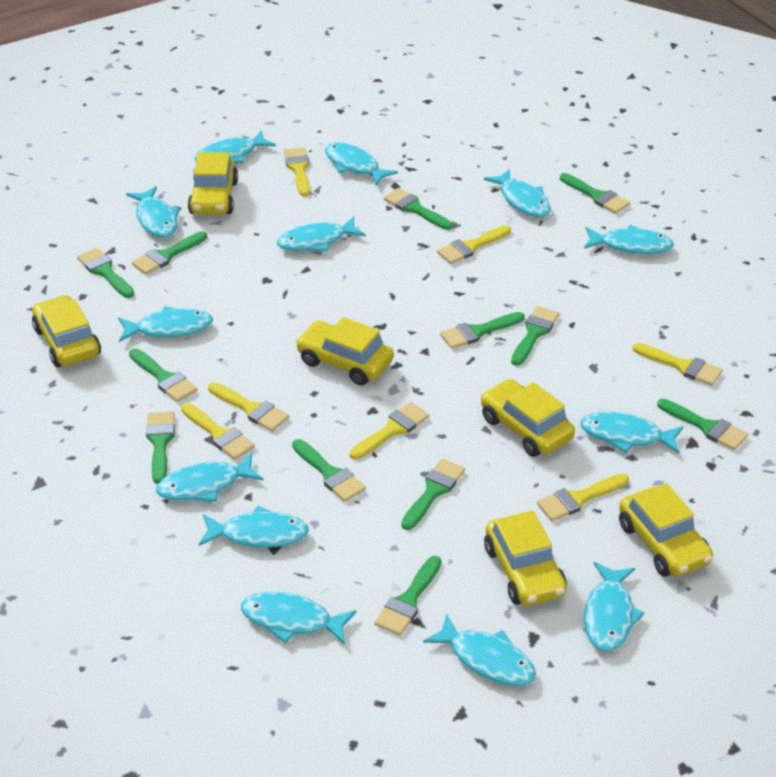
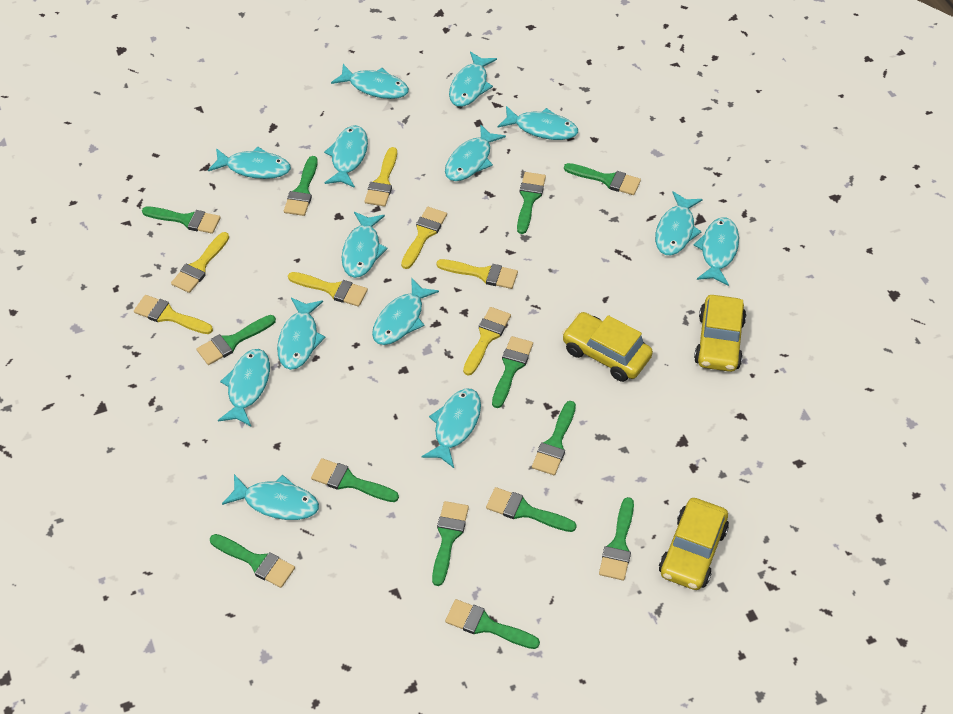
green brush: [77,248,134,298] [129,348,197,402] [132,231,207,275] [146,412,175,484] [292,439,366,502] [374,556,441,636] [384,188,453,230] [401,458,465,530] [440,312,525,349] [511,306,559,366] [560,173,630,214] [657,399,748,450] = 12 -> [142,207,220,234] [196,315,276,365] [210,534,295,588] [284,156,318,216] [311,458,399,502] [432,501,469,586] [445,599,540,649] [486,487,577,532] [492,336,533,408] [517,172,546,234] [532,401,576,475] [564,163,641,195] [599,497,634,580] = 13
turquoise fish: [118,306,213,342] [126,186,180,238] [156,453,264,502] [195,130,276,163] [199,506,309,548] [241,592,356,645] [277,217,366,252] [325,142,398,186] [423,614,536,686] [484,169,551,217] [580,412,684,454] [584,225,674,254] [584,562,644,652] = 13 -> [208,146,291,179] [218,349,270,426] [222,474,319,520] [277,298,326,370] [324,125,368,188] [331,64,409,99] [342,212,388,278] [372,278,439,345] [421,388,481,468] [445,124,506,181] [449,52,497,107] [497,106,578,140] [655,191,703,255] [694,217,739,286] = 14
yellow car: [32,295,101,367] [188,152,238,215] [296,317,394,386] [481,379,575,457] [484,511,567,606] [619,483,713,577] = 6 -> [562,312,653,382] [659,498,729,590] [694,295,746,372] = 3

